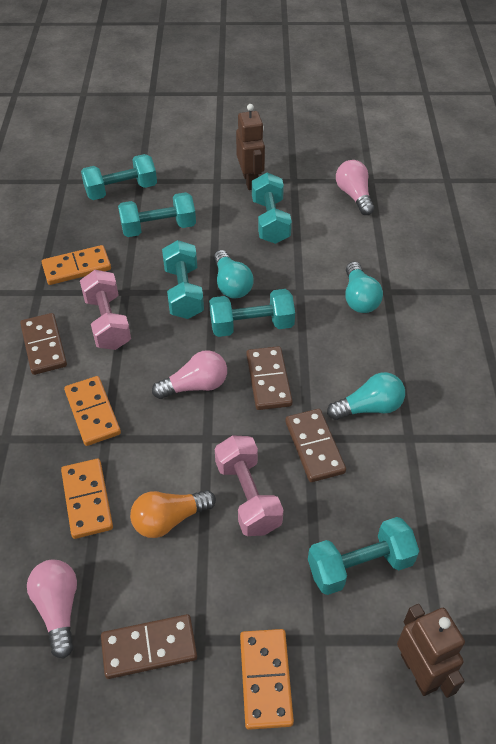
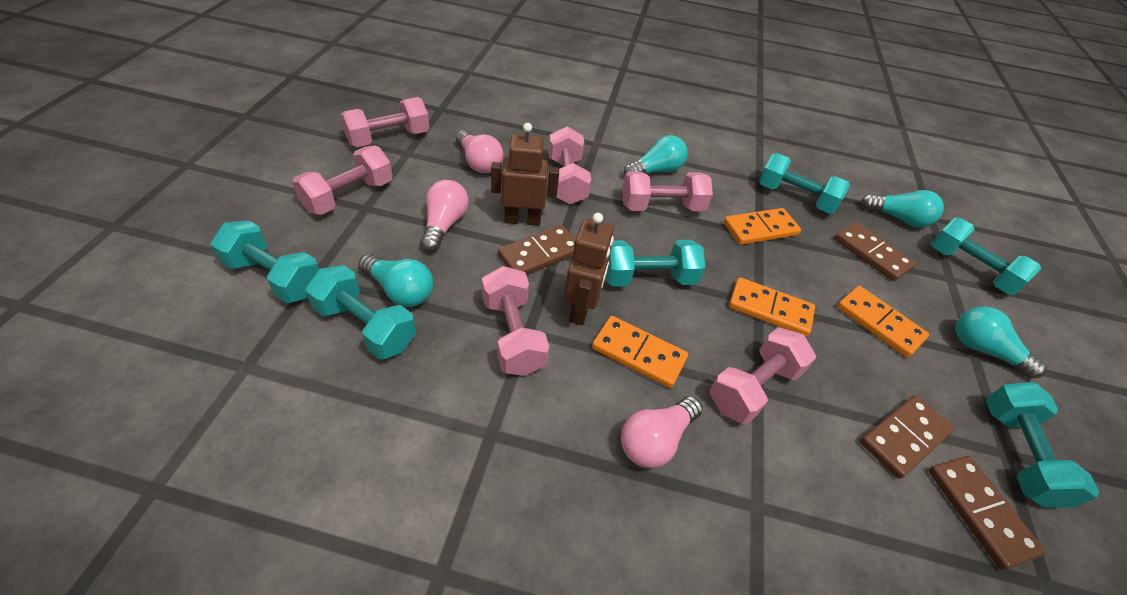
orange light bulb: [130,490,216,538] = 1 -> none = 0
pink dumbbell: [80,270,131,350] [215,435,284,536] = 2 -> [292,146,393,215] [340,97,429,147] [482,266,549,376] [548,126,591,204] [622,171,713,211] [710,327,816,425] = 6
turquoise light bulb: [213,250,253,299] [327,372,405,420] [345,262,383,313] = 3 -> [358,254,433,307] [624,135,688,175] [861,190,944,228] [956,306,1047,378] = 4

